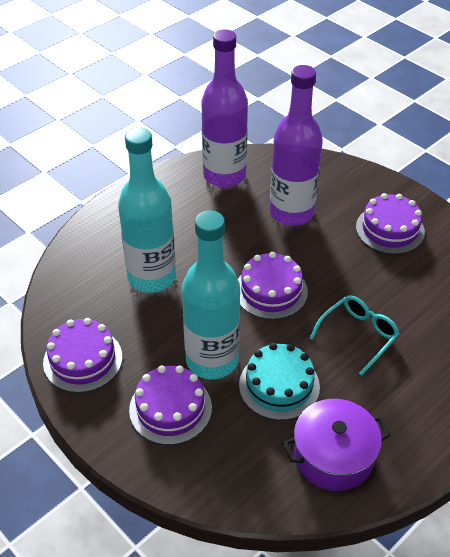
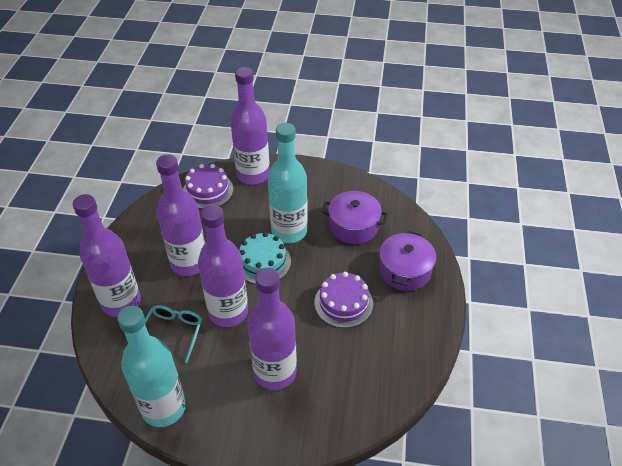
purple bottle: [202,29,248,187] [270,65,323,226] = 2 -> [73,194,141,317] [156,154,205,276] [198,205,248,327] [230,67,270,185] [247,268,297,390] = 5
purple cake: [43,318,122,393] [129,365,212,445] [238,252,308,320] [356,193,425,254] = 4 -> [183,164,233,209] [314,272,373,328] = 2
purple pot: [283,399,391,491] = 1 -> [322,191,388,244] [379,231,436,291] = 2

